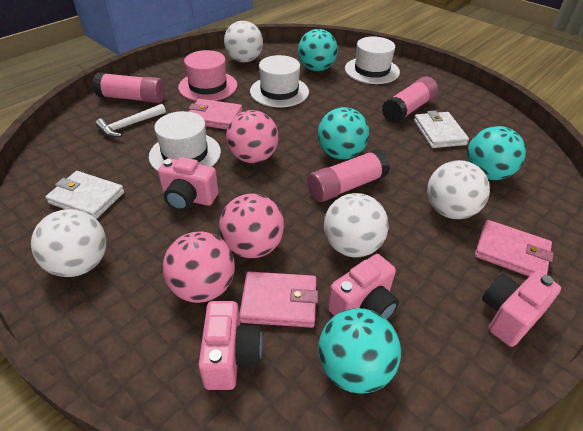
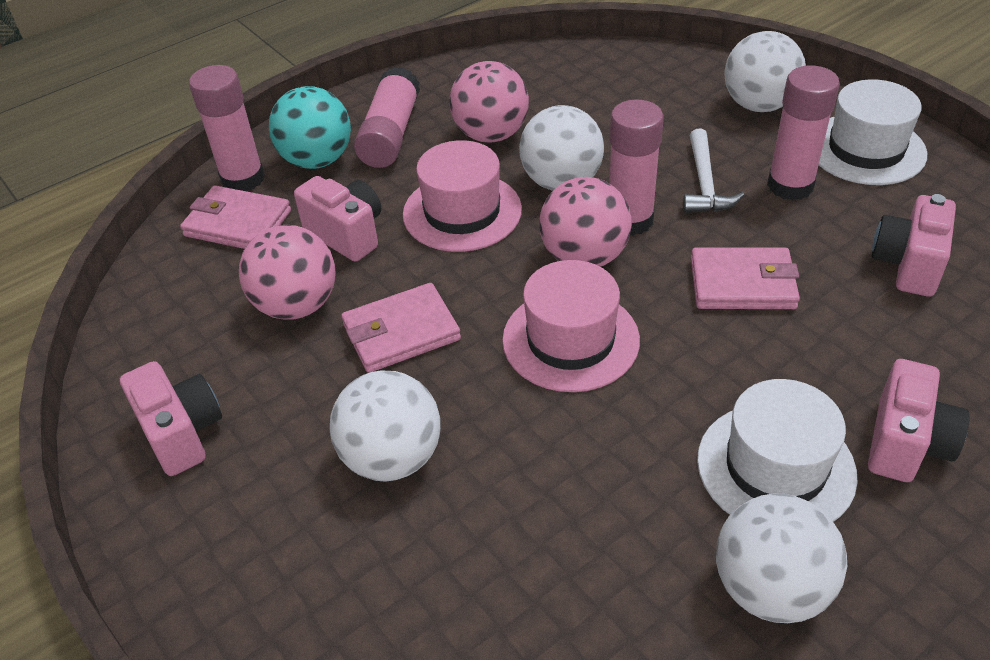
pink glue stick: [93,73,165,103] [307,149,390,202] [382,76,438,123] = 3 -> [189,65,265,191] [354,67,420,168] [609,100,664,236] [767,65,840,201] = 4
pink hat: [178,50,237,101] = 1 -> [403,140,522,252] [502,260,640,392] = 2
turquoise ball: [298,29,338,71] [317,107,369,159] [318,308,401,394] [467,126,526,180] = 4 -> [269,86,351,169] = 1
white hat: [149,111,221,171] [250,55,309,107] [345,37,400,84] = 3 -> [697,379,858,522] [819,79,927,185] = 2
white wallet: [46,171,124,219] [414,110,469,148] = 2 -> none = 0

